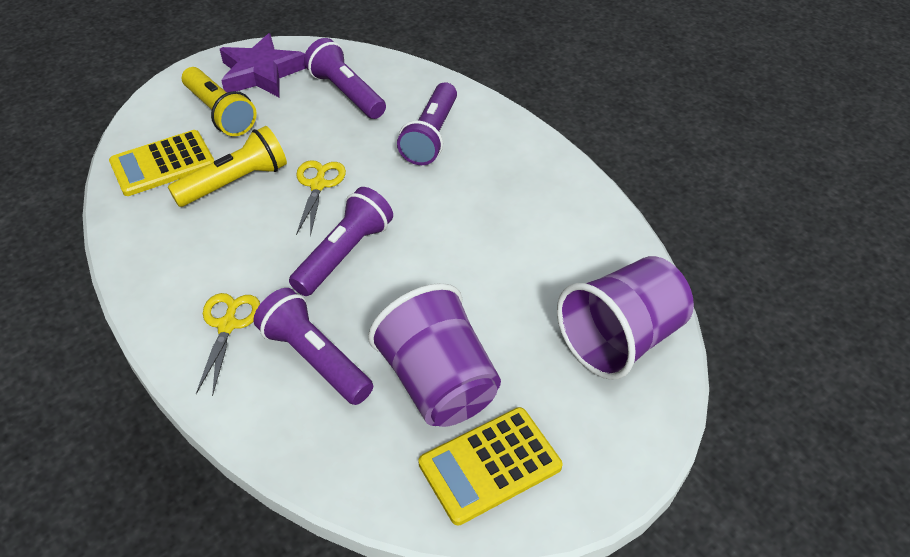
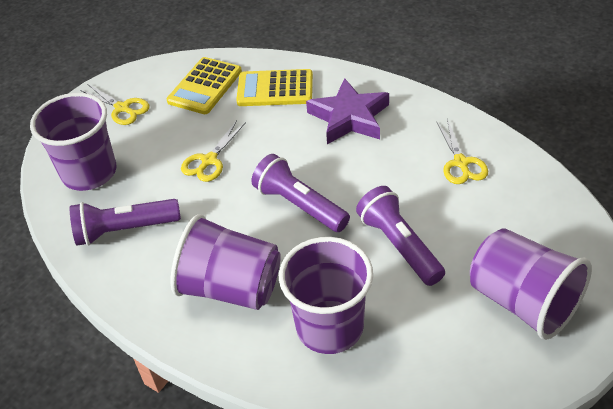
purple cup: [368,283,501,427] [557,256,694,380] = 2 -> [30,93,116,191] [171,214,281,310] [279,237,373,354] [470,228,592,340] = 4
purple flashlight: [253,288,373,405] [289,187,393,296] [304,38,386,119] [397,82,457,165] = 4 -> [70,199,181,246] [251,154,350,232] [356,186,445,286] = 3
yellow flashlight: [168,126,287,207] [182,67,257,136] = 2 -> none = 0
yellow scissors: [196,293,260,396] [296,160,346,237] = 2 -> [80,84,149,125] [181,120,246,182] [436,119,488,184] = 3

